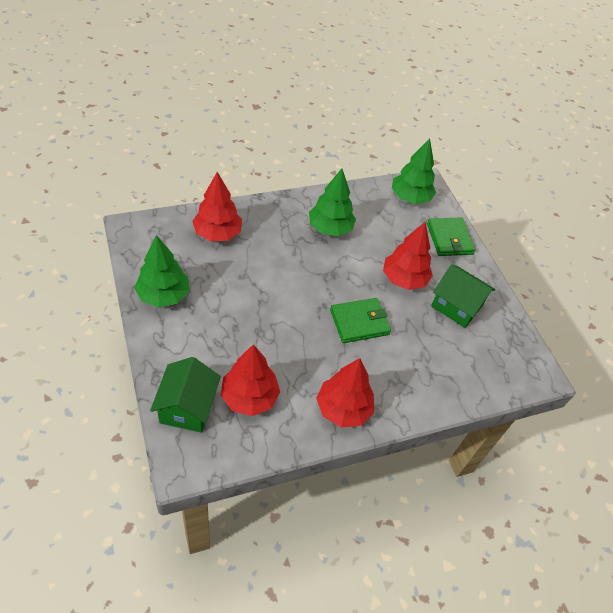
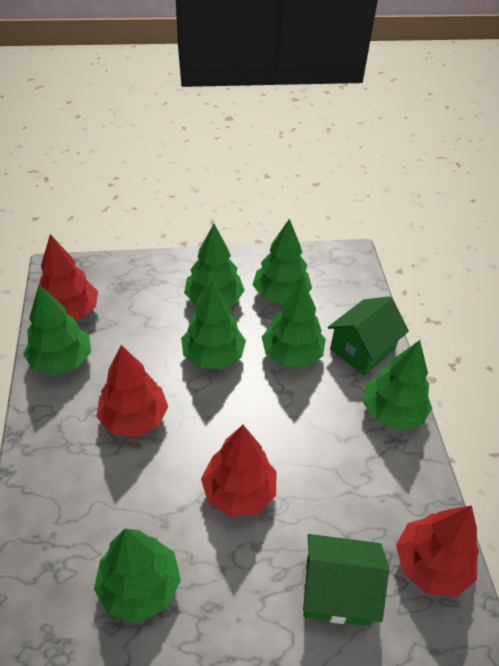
green tree: [134,235,189,308] [309,169,356,236] [392,138,436,204] = 3 -> [23,285,91,375] [94,528,181,623] [181,281,246,369] [184,224,245,306] [252,219,312,305] [262,280,326,367] [363,340,432,430] = 7
green wallet: [330,298,391,343] [427,217,476,256] = 2 -> none = 0

